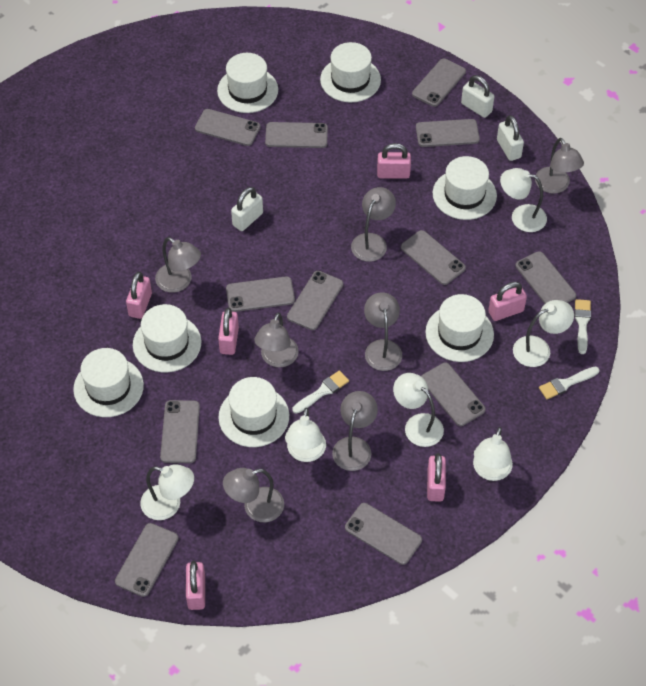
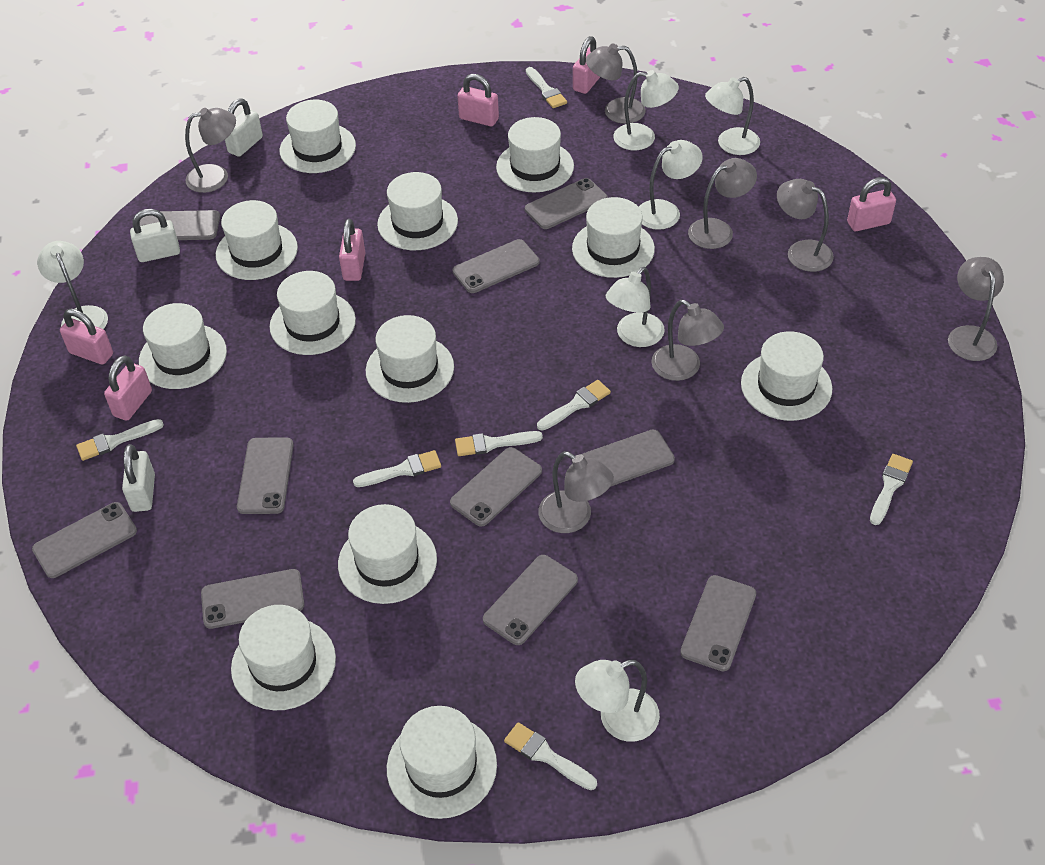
grey phone: [115,523,178,597] [160,400,200,463] [195,109,261,146] [226,276,295,312] [265,122,328,148] [287,271,343,330] [345,503,422,565] [401,230,466,285] [412,59,466,107] [416,119,480,147] [421,363,486,426] [515,251,576,304] = 12 -> [32,502,137,578] [139,210,220,240] [201,569,304,629] [237,437,294,514] [450,447,542,527] [453,239,540,293] [483,555,578,645] [525,178,607,229] [581,430,675,487] [680,575,756,671] = 10
white brush: [292,370,349,414] [539,366,599,399] [574,299,591,354] = 3 -> [76,419,164,461] [353,450,441,487] [455,431,543,456] [504,722,597,790] [526,67,567,108] [537,380,611,431] [870,454,913,525] = 7
white hat: [73,348,144,417] [133,304,201,372] [217,53,278,113] [218,377,289,447] [320,42,381,103] [426,294,494,362] [433,156,497,220] = 7 -> [139,303,227,389] [216,200,298,280] [231,605,336,710] [270,271,356,355] [279,100,356,173] [338,504,437,604] [366,315,454,403] [377,172,458,250] [387,706,497,819] [496,117,574,192] [572,197,655,278] [741,331,833,421] = 12

